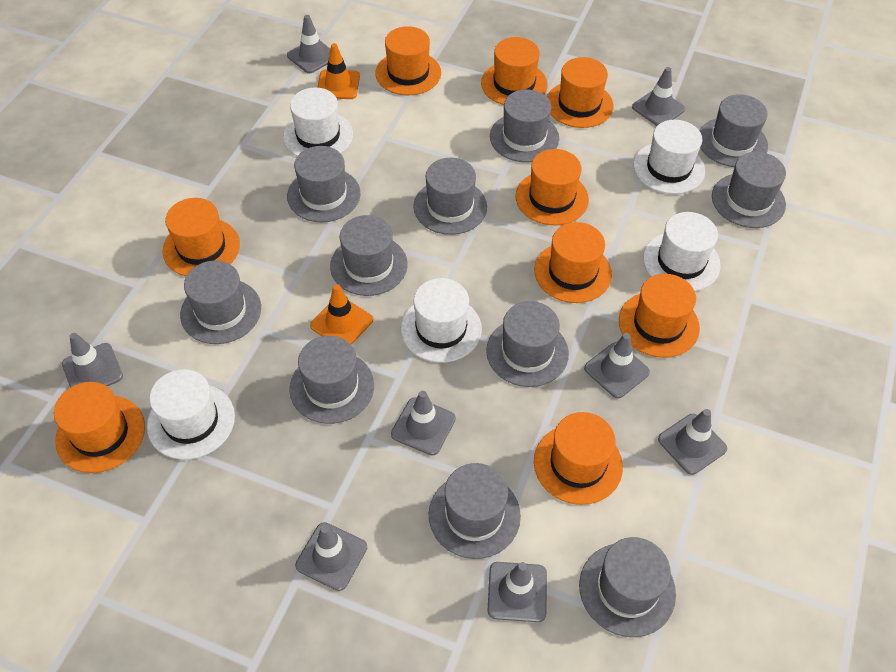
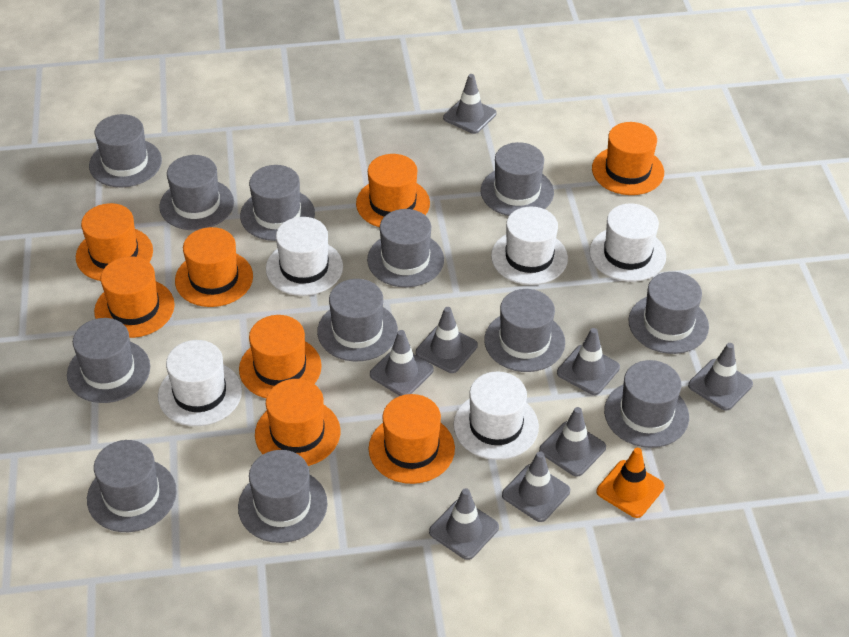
grey hat: [180,261,261,344] [287,146,360,222] [289,336,374,424] [330,215,408,296] [413,158,487,235] [429,463,521,559] [486,301,569,387] [490,90,559,162] [579,537,676,637] [699,94,768,167] [712,152,786,228] = 11 -> [67,318,150,403] [87,440,177,532] [89,114,162,187] [159,155,234,230] [238,450,327,543] [240,165,315,241] [317,279,398,361] [367,209,444,287] [481,142,554,216] [484,289,565,372] [604,360,689,448] [628,272,709,354] = 12
orange hat: [54,382,145,473] [163,198,240,276] [375,26,441,95] [481,37,548,105] [516,149,589,225] [534,222,612,303] [534,412,623,505] [547,57,613,128] [619,274,700,358] = 9 -> [76,203,153,281] [94,256,175,338] [175,227,253,307] [239,315,322,398] [255,379,340,466] [356,154,430,227] [369,394,455,484] [592,122,664,195] = 8
orange traffic cone: [310,284,373,345] [317,43,360,99] = 2 -> [597,448,664,518] = 1

